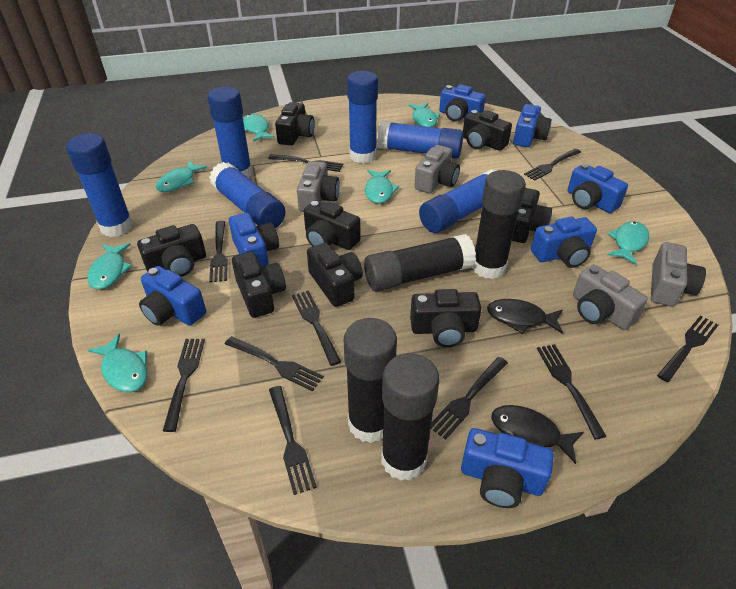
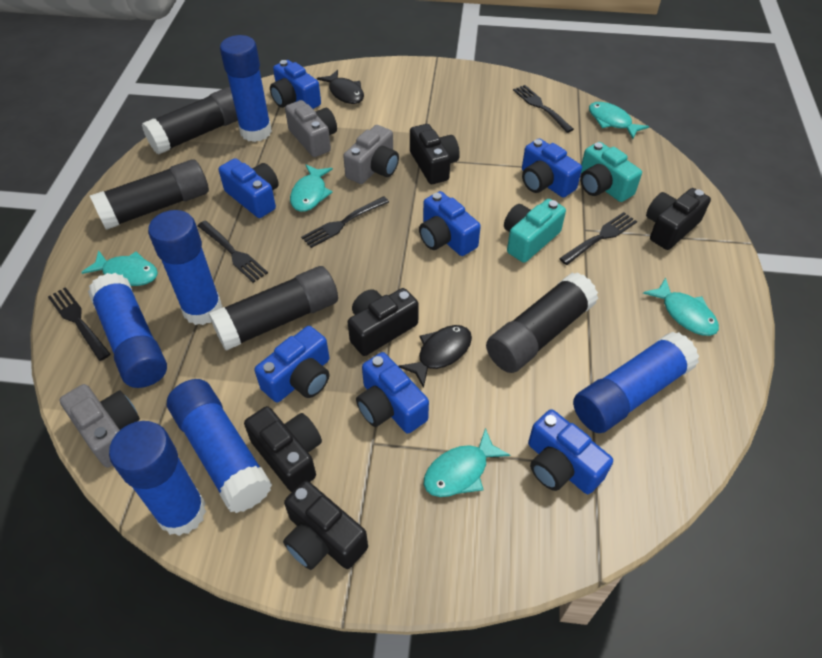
black camera: [137,224,206,277] [232,252,286,318] [275,102,315,145] [304,200,361,250] [307,243,363,307] [410,289,482,347] [463,110,512,151] [512,188,552,243] = 8 -> [244,406,322,492] [283,481,368,570] [348,288,419,356] [410,124,460,184] [646,188,711,250] = 5
black fork: [163,339,205,432] [209,221,228,283] [225,336,324,391] [268,154,344,172] [269,386,317,495] [292,290,342,366] [431,357,508,439] [524,149,581,181] [537,344,607,439] [657,316,718,382] = 10 -> [48,287,111,361] [197,221,268,283] [301,196,389,248] [513,85,574,133] [559,212,637,265] = 5
grey camera: [297,161,340,212] [414,145,460,193] [573,265,648,330] [651,242,706,307] = 4 -> [59,384,140,468] [285,100,337,157] [343,125,399,184] = 3
turquoise camera: none = 0 -> [504,199,566,263] [580,142,642,202] = 2
turquoise fish: [87,243,132,290] [88,334,147,392] [156,161,207,192] [243,114,275,142] [365,170,399,204] [408,103,440,127] [608,221,649,265] = 7 -> [81,250,158,286] [290,164,333,212] [424,428,510,497] [589,102,649,139] [643,278,719,336] = 5

